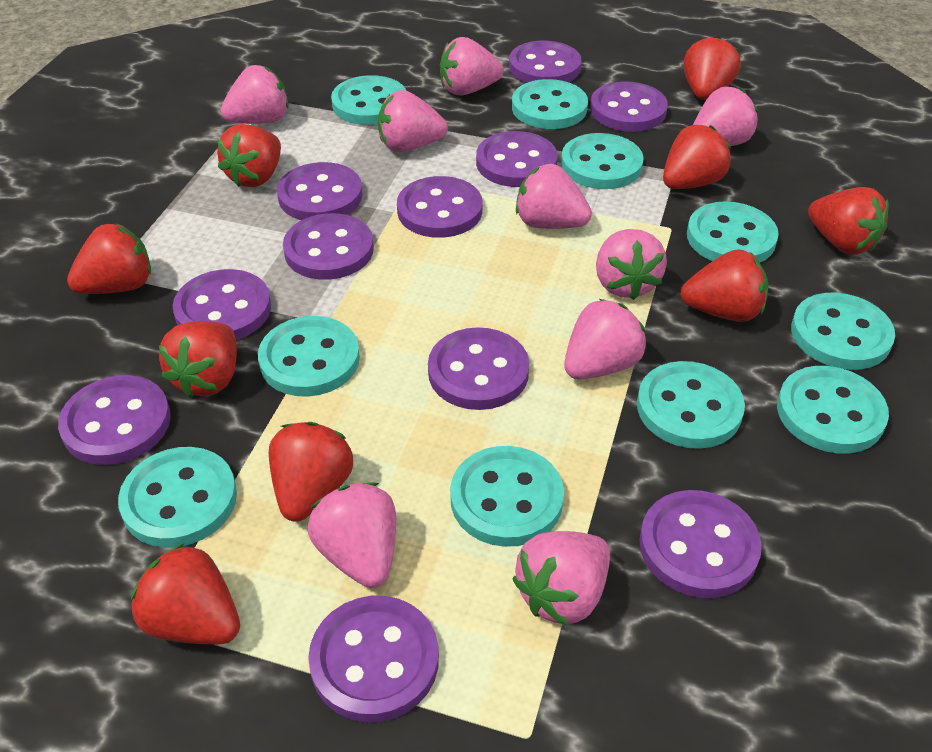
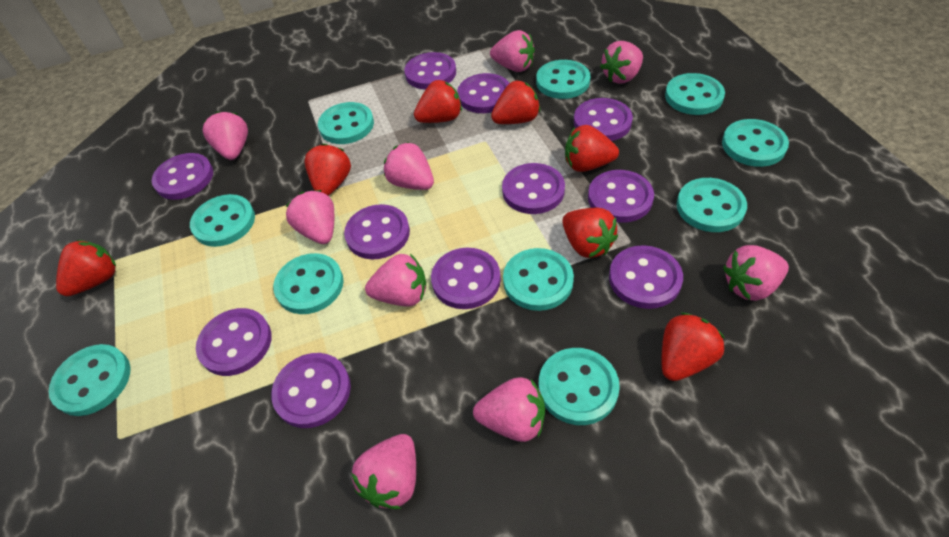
red strawberry: [67,223,151,294] [131,543,240,645] [158,321,237,398] [217,124,281,187] [269,422,353,522] [663,125,731,189] [681,249,769,322] [684,35,740,100] [808,187,889,254] = 9 -> [56,240,116,296] [305,144,351,196] [414,80,462,123] [491,81,540,124] [562,208,618,258] [565,125,619,172] [662,313,724,381] = 7

